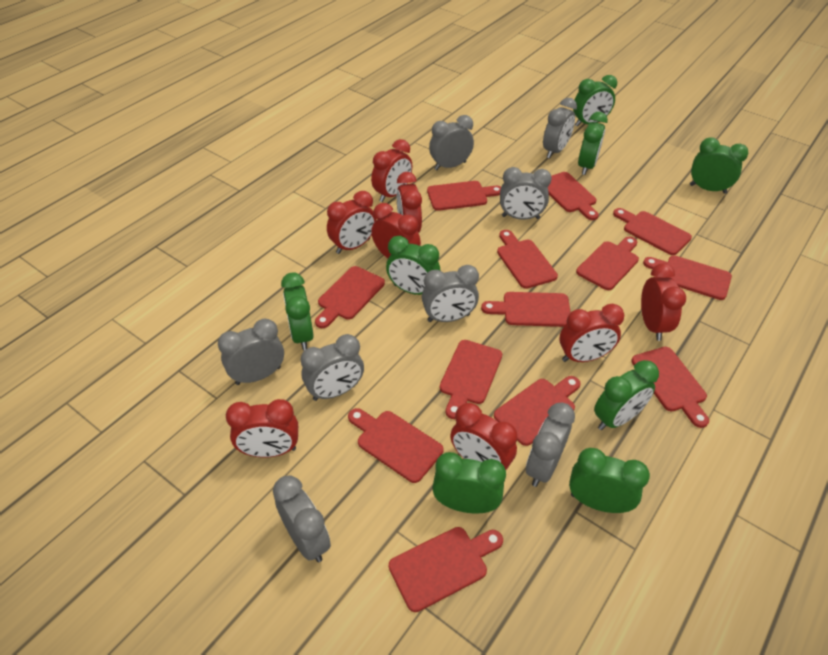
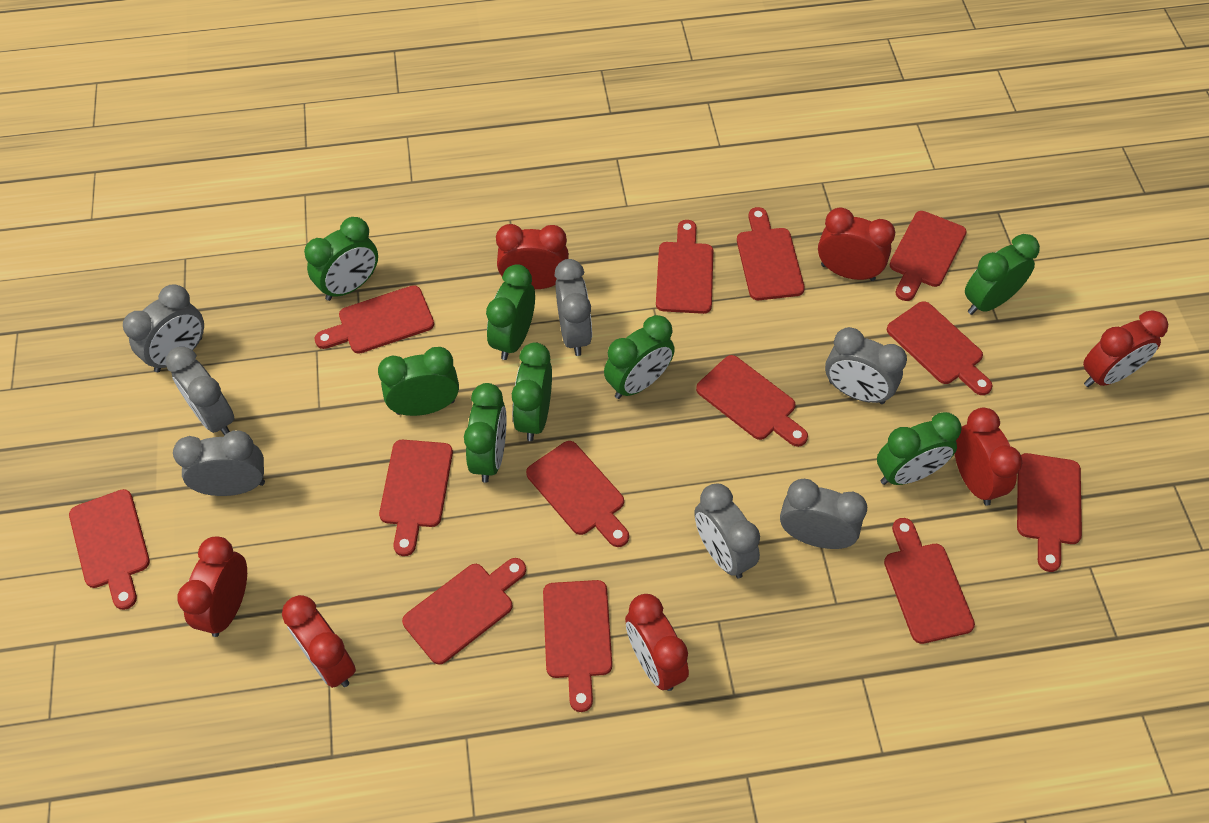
grey clock: [218,319,284,385] [273,476,331,562] [301,334,364,401] [422,265,479,322] [429,115,474,170] [500,167,552,220] [526,403,575,487] [543,98,577,158] = 8 -> [123,284,204,372] [166,347,234,436] [173,430,265,496] [555,259,592,356] [694,483,760,578] [780,479,867,549] [825,327,907,404] = 7
red clock: [226,399,298,458] [327,191,376,254] [371,139,413,202] [371,203,421,258] [397,172,422,233] [450,403,517,470] [559,304,624,362] [641,263,686,341] = 8 -> [177,536,247,637] [282,595,356,688] [496,224,569,289] [625,594,689,691] [818,208,895,281] [955,408,1022,506] [1083,310,1168,387] = 7

